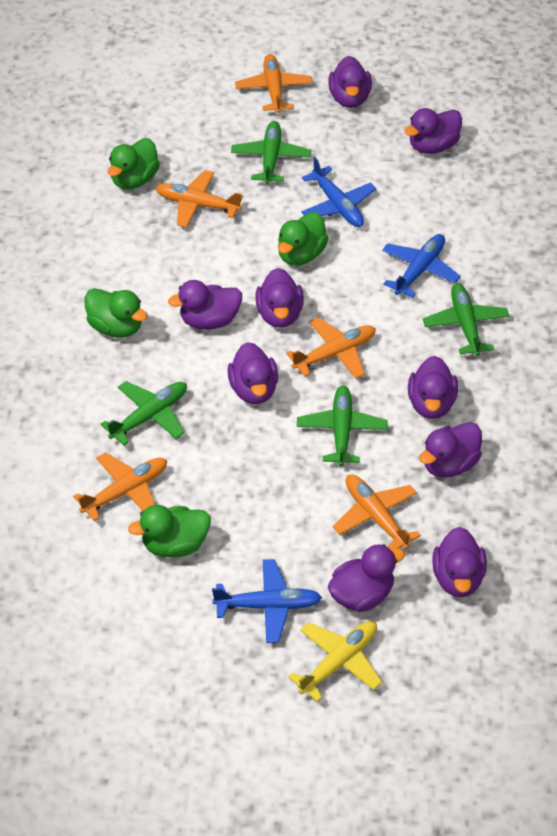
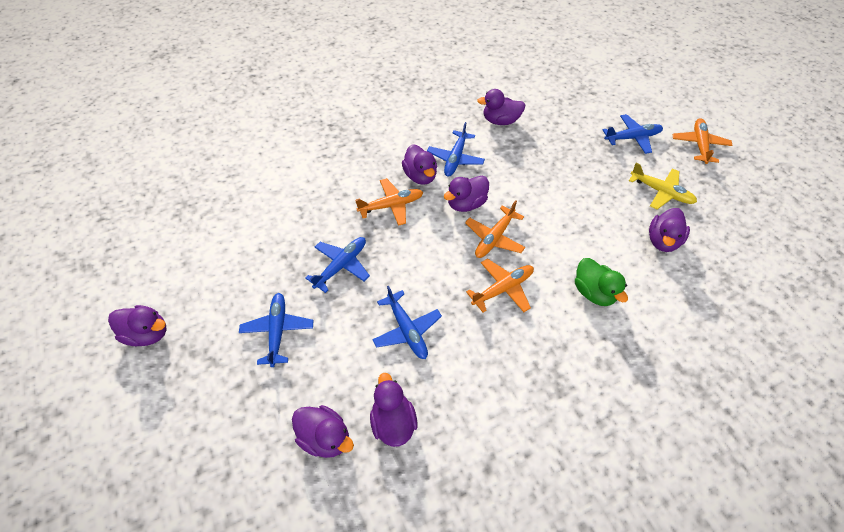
blue plane: [212,559,322,643] [301,157,376,227] [382,234,461,298] = 3 -> [239,293,313,367] [305,237,370,293] [372,286,442,359] [427,122,485,177] [603,114,663,154] = 5
green duck: [84,288,147,338] [108,138,160,189] [128,505,211,557] [278,212,329,266] = 4 -> [575,258,628,306] = 1
green plane: [101,381,187,445] [231,121,311,184] [297,386,388,467] [423,283,510,356] = 4 -> none = 0
orange plane: [73,452,167,521] [156,170,244,228] [235,54,313,113] [286,317,376,378] [333,474,421,549] = 5 -> [355,178,423,226] [465,200,525,258] [466,258,534,312] [672,118,733,164] = 4
purple duck: [168,280,242,330] [227,342,278,404] [255,268,304,328] [328,56,372,108] [328,544,405,612] [404,108,462,154] [408,356,458,419] [419,422,482,478] [432,527,487,597] = 9 -> [108,305,167,346] [292,405,354,458] [370,373,417,447] [402,144,437,185] [444,176,489,212] [477,89,525,125] [649,208,690,252] = 7

